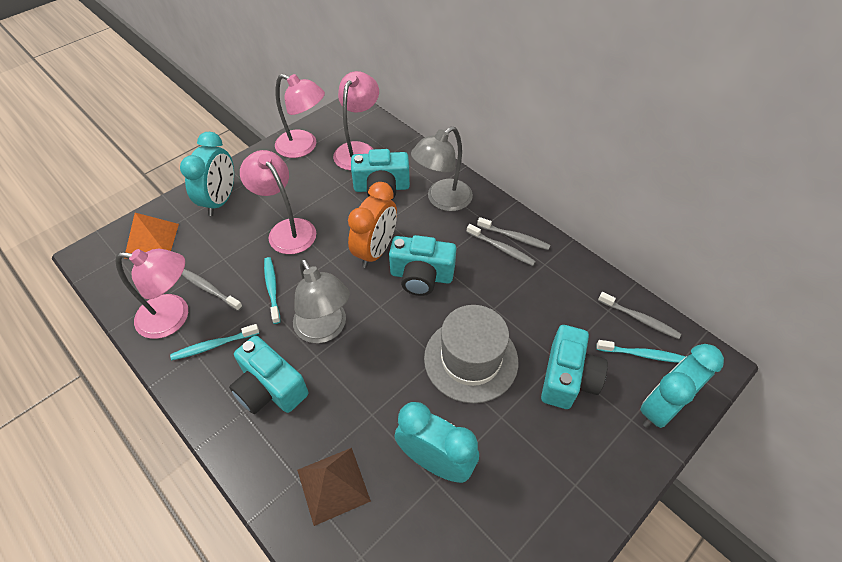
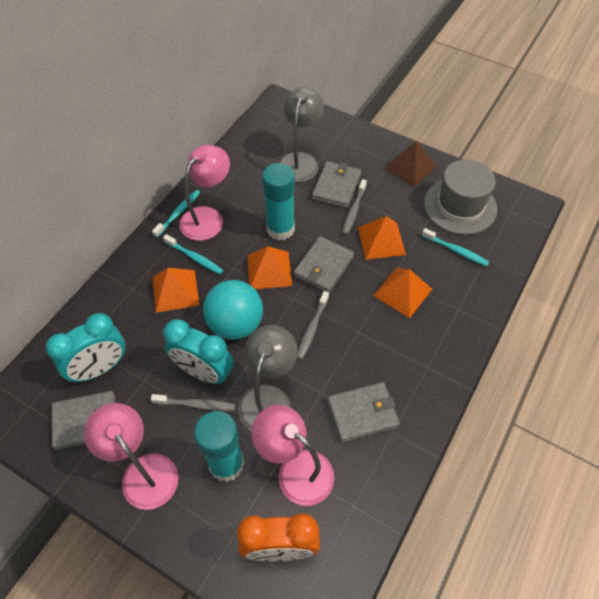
grey toothbrush: [181,269,243,311] [467,224,536,266] [477,217,550,250] [598,292,681,339] = 4 -> [151,394,235,411] [297,291,329,360] [342,179,367,235] = 3
grey wallet: none = 0 -> [51,391,115,450] [293,236,354,293] [312,161,361,208] [327,382,400,442] = 4
orange pyramid: [124,213,179,259] = 1 -> [153,268,199,313] [247,246,292,289] [358,216,406,260] [373,267,432,318] = 4
pink lamp: [116,249,188,339] [240,150,316,254] [275,74,325,158] [333,71,379,171] = 4 -> [84,403,178,510] [179,145,230,241] [252,405,334,506] = 3
turquoise ball: none = 0 -> [203,280,263,340] = 1
turquoise camera: [229,336,308,414] [351,149,410,200] [389,235,456,296] [541,325,608,409] = 4 -> none = 0
turquoise clock: [180,132,234,216] [395,402,479,483] [640,344,724,428] = 3 -> [46,313,125,382] [163,319,234,384] = 2
turquoise glue stick: none = 0 -> [194,411,244,482] [262,163,295,241] = 2

